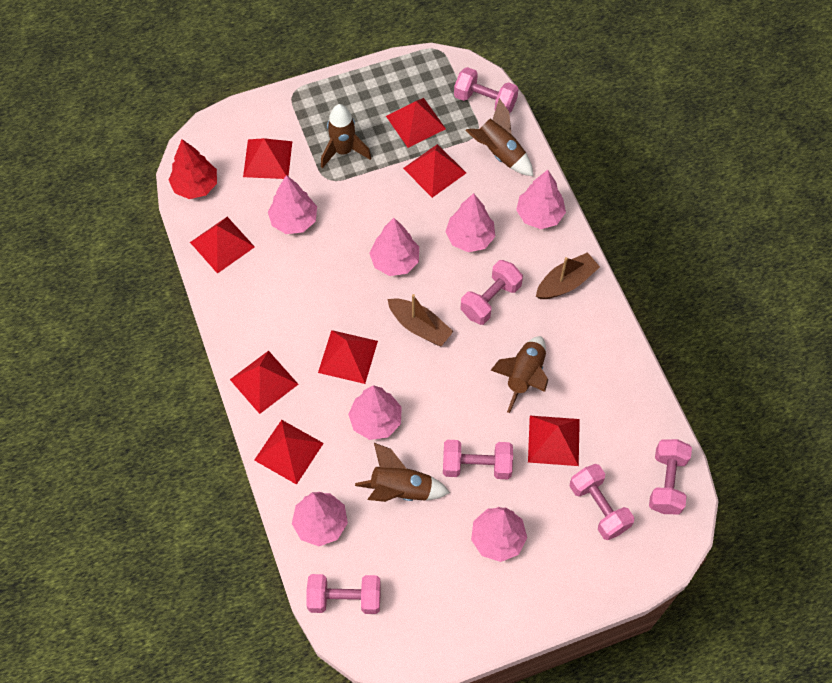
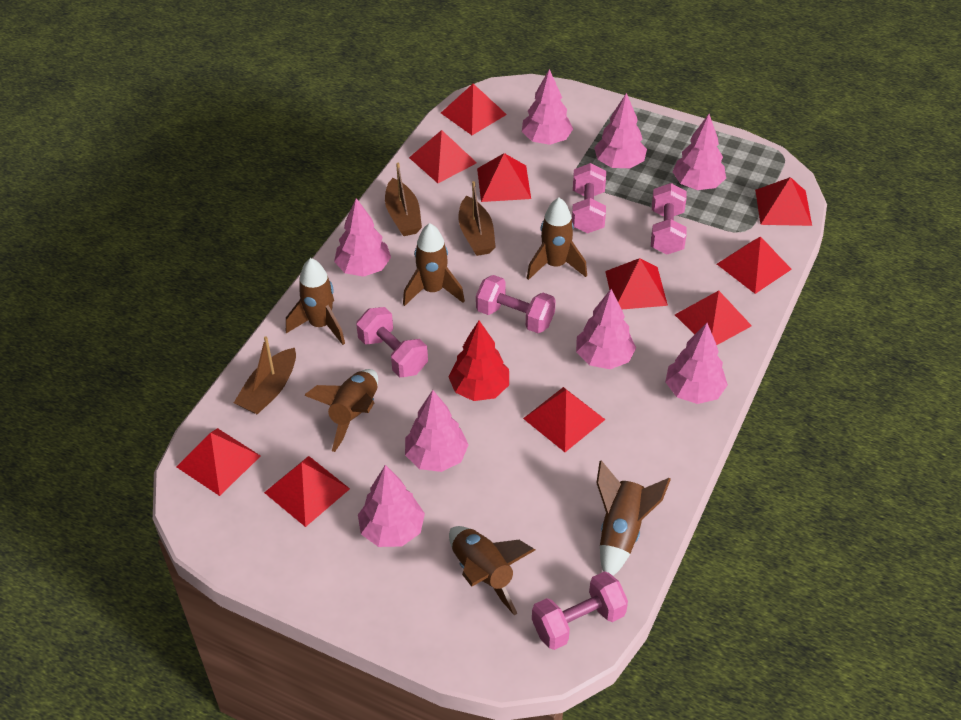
brown boat: [387,294,454,346] [536,252,600,299] = 2 -> [234,337,296,414] [385,163,422,236] [458,181,496,256] = 3
brown rocket: [321,104,371,168] [355,443,450,502] [465,98,533,176] [491,336,548,413] = 4 -> [286,258,345,345] [304,369,378,452] [403,223,465,306] [449,526,535,615] [527,198,587,280] [596,460,671,576] = 6
pink dumbbell: [306,574,381,614] [443,440,513,479] [454,67,518,114] [460,260,523,325] [569,464,635,540] [649,439,692,514] = 6 -> [356,307,428,377] [476,275,556,333] [532,571,628,650] [572,163,606,233] [651,183,687,255] = 5
pink tree: [268,175,317,234] [292,492,348,546] [348,385,402,440] [369,218,419,276] [445,193,495,252] [471,507,527,562] [516,170,566,229] = 7 -> [334,198,391,277] [358,465,425,547] [405,390,468,472] [522,69,573,145] [576,289,636,369] [594,93,647,168] [665,323,728,404] [672,114,726,190] = 8
red pyramid: [190,217,255,274] [230,351,299,414] [243,138,292,179] [254,420,324,485] [318,330,378,384] [386,98,446,148] [403,144,466,198] [528,416,580,466] = 8 -> [176,428,261,496] [264,456,350,527] [409,130,477,183] [441,84,507,135] [477,153,531,202] [523,387,605,452] [605,258,668,309] [675,290,752,345] [717,236,792,294] [755,177,812,226] = 10

